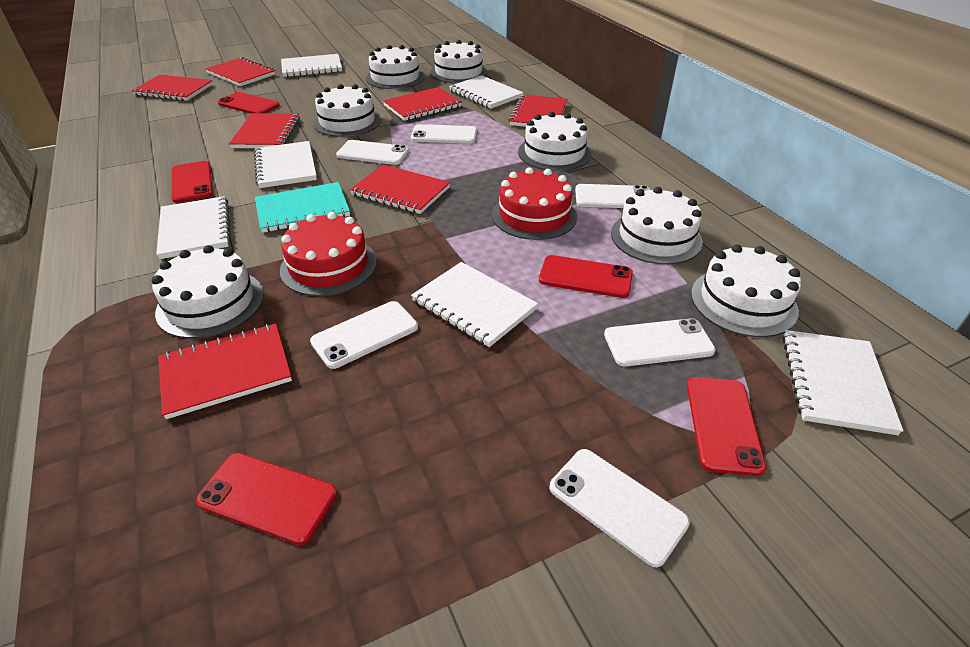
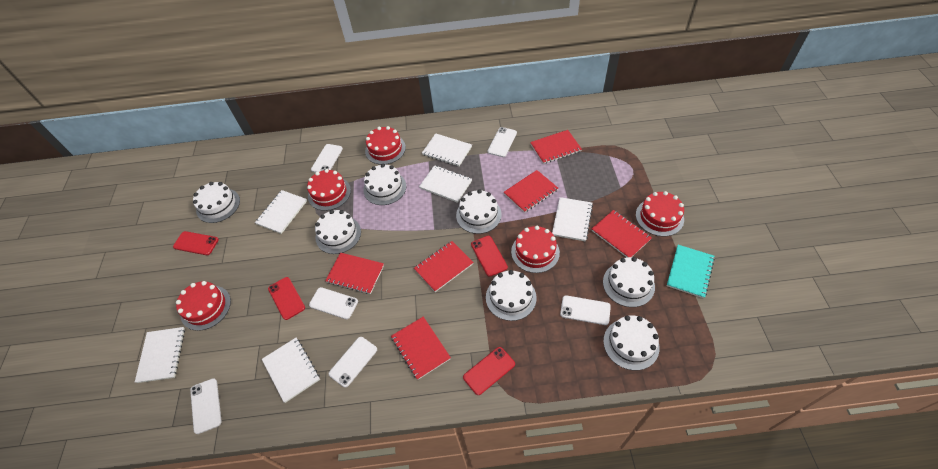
red cake: [280,212,377,296] [492,167,577,240] = 2 -> [176,281,231,331] [307,169,351,211] [365,126,406,165] [511,226,560,273] [636,191,684,236] = 5
red notebook: [131,75,213,101] [158,323,292,419] [205,57,275,86] [229,113,300,148] [350,164,450,214] [383,87,462,121] [509,95,567,127] = 7 -> [325,252,384,294] [391,317,451,380] [414,241,474,292] [504,170,558,213] [530,130,582,164] [591,210,652,257] = 6
red phone: [171,161,213,203] [196,453,337,545] [218,92,280,114] [539,255,633,298] [687,377,766,476] = 5 -> [173,231,219,255] [268,277,305,320] [463,347,515,395] [471,236,508,277] = 4

